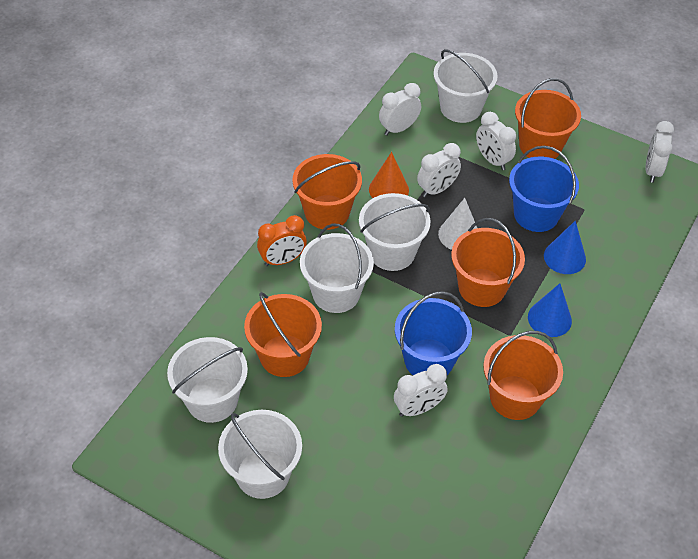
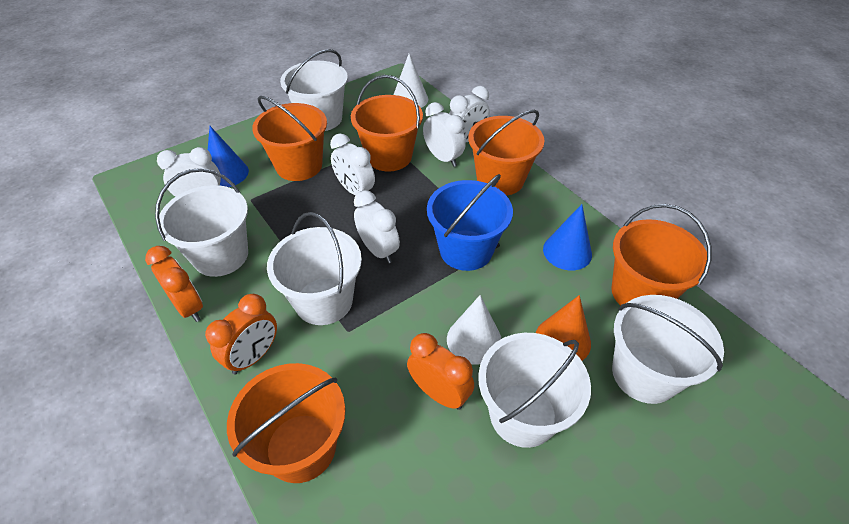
blue bucket: [395,291,472,375] [509,146,579,232] = 2 -> [427,174,513,271] = 1
orange clock: [257,215,307,266] = 1 -> [145,246,203,322] [205,294,277,374] [407,333,474,410] = 3
white cone: [438,198,477,250] = 1 -> [393,53,428,108] [447,295,502,365] = 2

